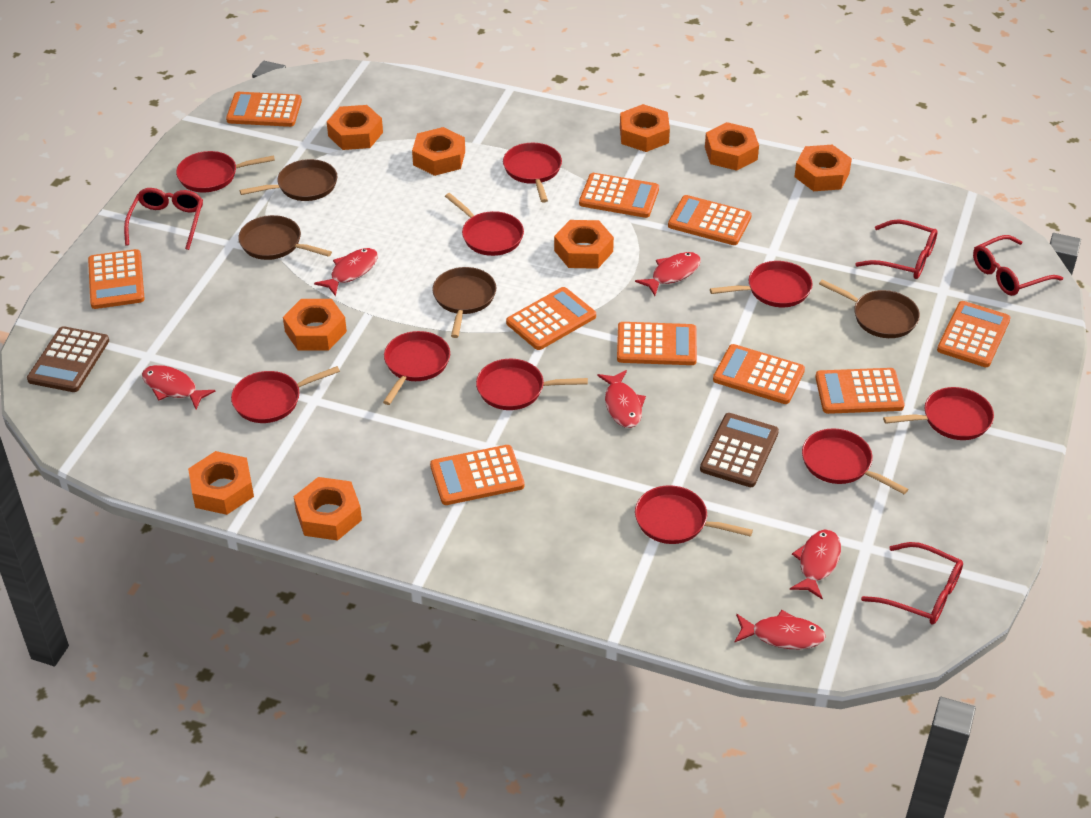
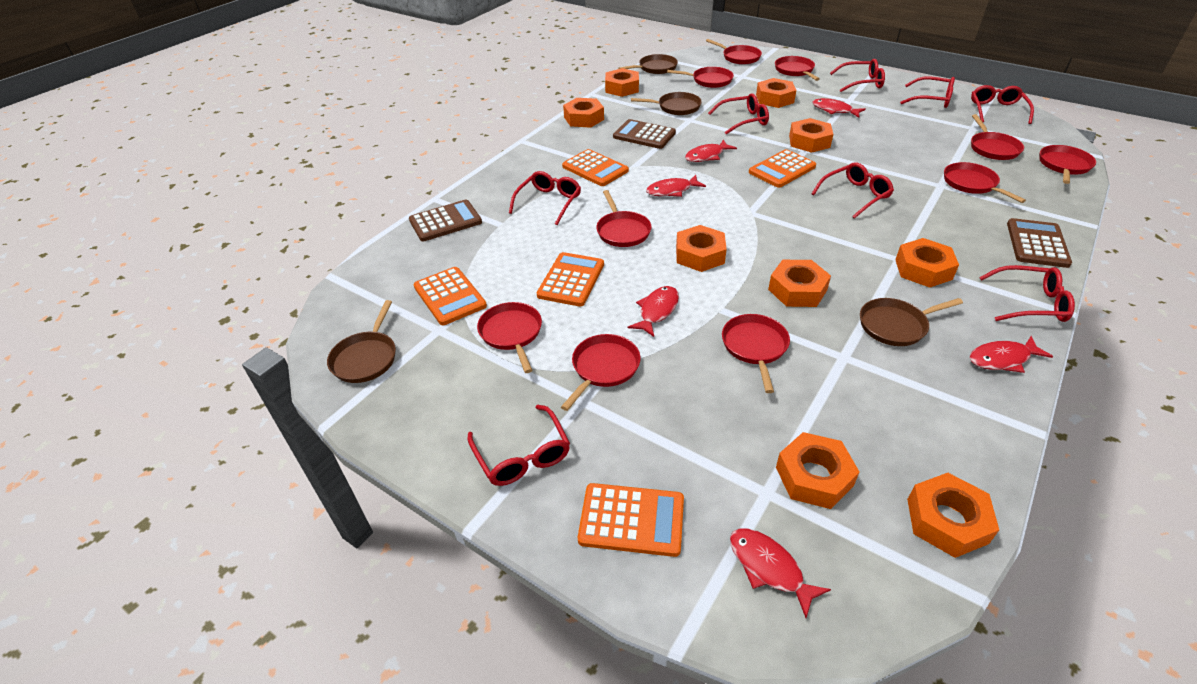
brown calculator: [27,326,109,392] [700,413,779,487] = 2 -> [409,200,482,241] [613,119,676,149] [1007,218,1072,268] = 3
orange calculator: [88,249,145,309] [226,92,302,127] [430,445,525,505] [506,287,596,350] [579,173,659,218] [617,322,697,365] [668,195,752,245] [713,344,805,404] [815,368,905,414] [937,301,1011,367] = 10 -> [413,267,487,325] [537,252,604,307] [562,149,629,186] [578,483,684,557] [749,149,816,188] = 5
red glasses: [124,188,203,250] [855,219,938,279] [861,542,963,625] [973,235,1063,296] = 4 -> [467,405,570,486] [509,171,581,225] [708,93,769,135] [812,163,894,219] [830,59,885,92] [900,77,955,108] [971,85,1034,124] [979,265,1075,322] = 8

